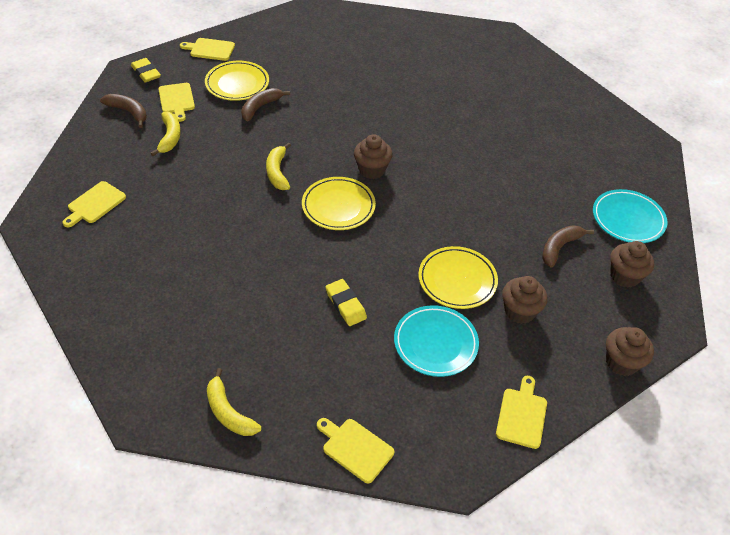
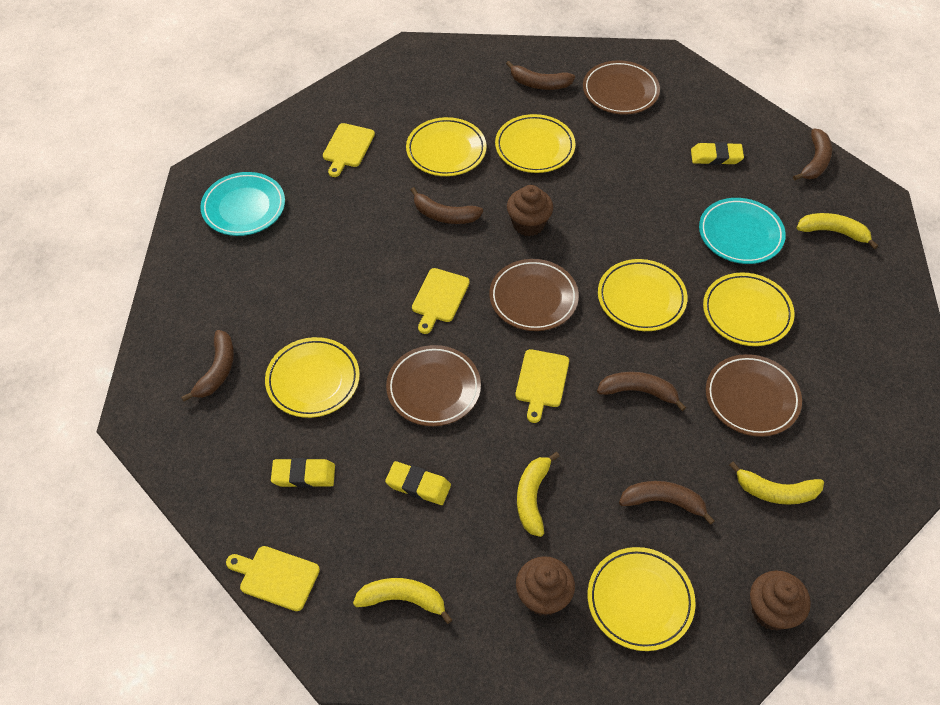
brown banana: [100,94,147,128] [241,88,290,122] [542,225,594,267] = 3 -> [181,330,234,402] [411,187,483,224] [506,61,575,90] [597,372,686,411] [619,481,715,525] [793,129,832,180] = 6
brown cupcake: [354,134,392,179] [502,276,547,324] [606,327,654,376] [610,241,654,288] = 4 -> [507,185,553,236] [516,556,575,616] [750,571,811,631] = 3
brown plate: none = 0 -> [386,345,481,426] [489,259,579,331] [583,60,660,115] [706,354,802,437] = 4
yellow banana: [150,111,181,156] [207,368,262,436] [266,142,291,190] = 3 -> [353,578,453,624] [517,452,560,537] [729,462,824,505] [797,213,878,249] = 4
yellow cutting board: [63,181,126,227] [158,83,195,122] [180,38,235,61] [317,418,394,483] [496,376,547,449] = 5 -> [226,546,320,611] [323,123,375,177] [412,268,470,334] [515,349,569,423] = 4
yellow eraser: [131,58,161,82] [325,279,367,326] = 2 -> [271,458,335,488] [385,461,451,505] [691,142,744,165] = 3
yellow plate: [205,61,269,101] [302,177,376,230] [418,246,498,309] = 3 -> [265,337,360,418] [406,117,487,176] [495,114,576,173] [588,547,696,651] [598,259,687,331] [703,273,795,346] = 6

